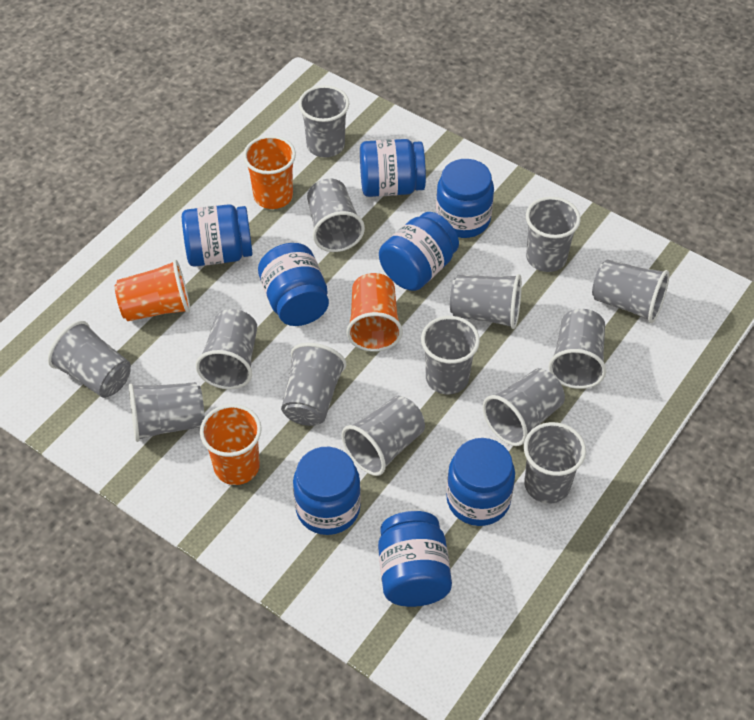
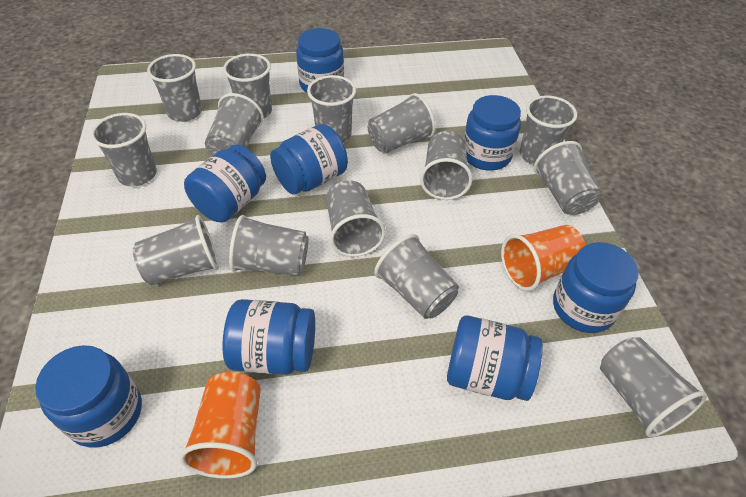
orange cup: [115,260,190,321] [200,404,262,485] [243,135,296,209] [347,273,403,352] = 4 -> [180,372,261,479] [501,225,586,291] = 2

